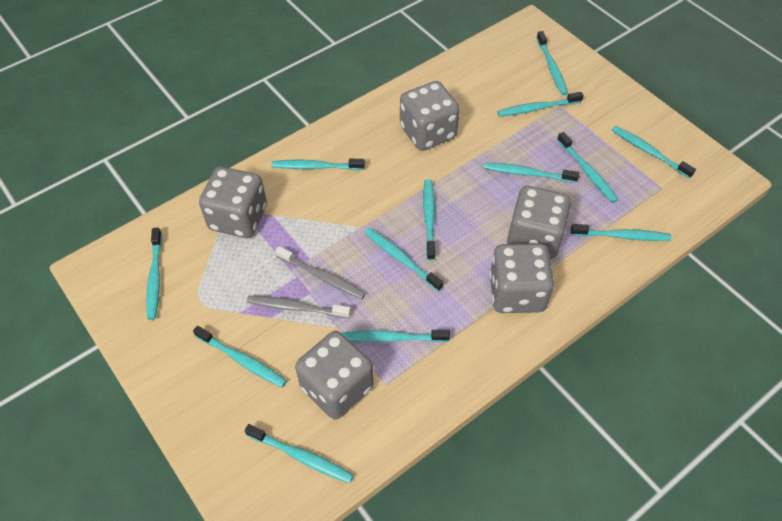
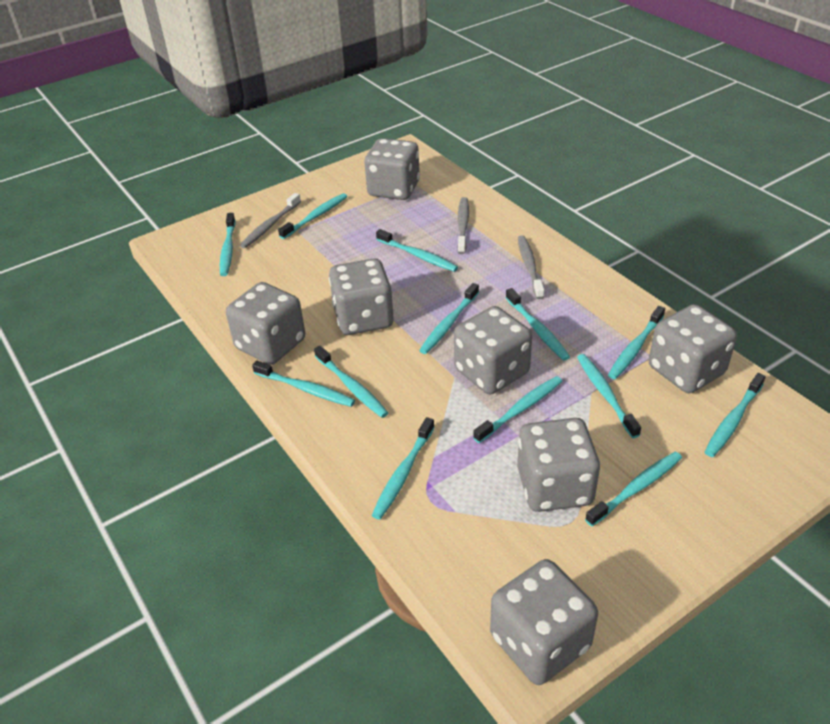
grey dice: [199,167,267,238] [295,331,374,420] [400,81,460,151] [489,244,554,313] [507,186,571,259] = 5 -> [226,282,305,365] [329,258,394,335] [364,138,420,200] [454,306,532,394] [490,559,598,685] [517,418,600,512] [649,304,737,393] = 7
grey toothbrush: [247,295,351,318] [275,246,366,299] = 2 -> [240,193,301,248] [457,197,469,254] [518,235,544,299] = 3

